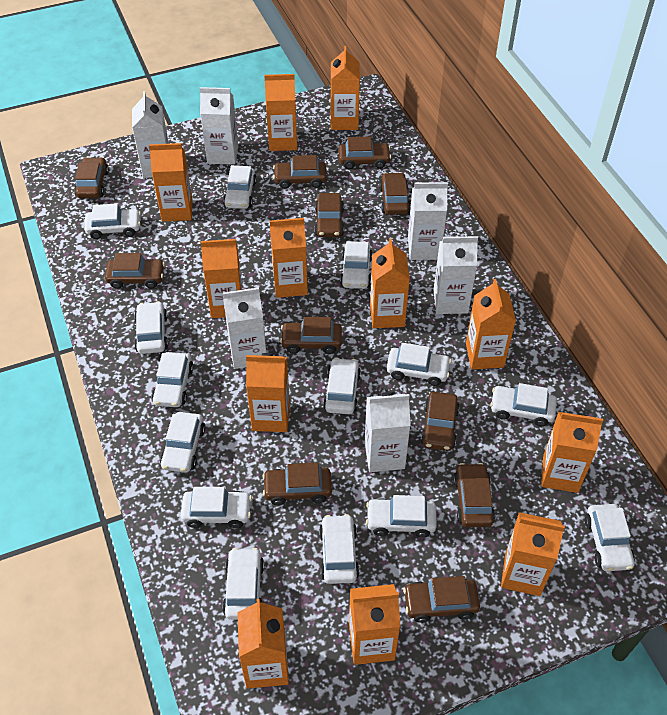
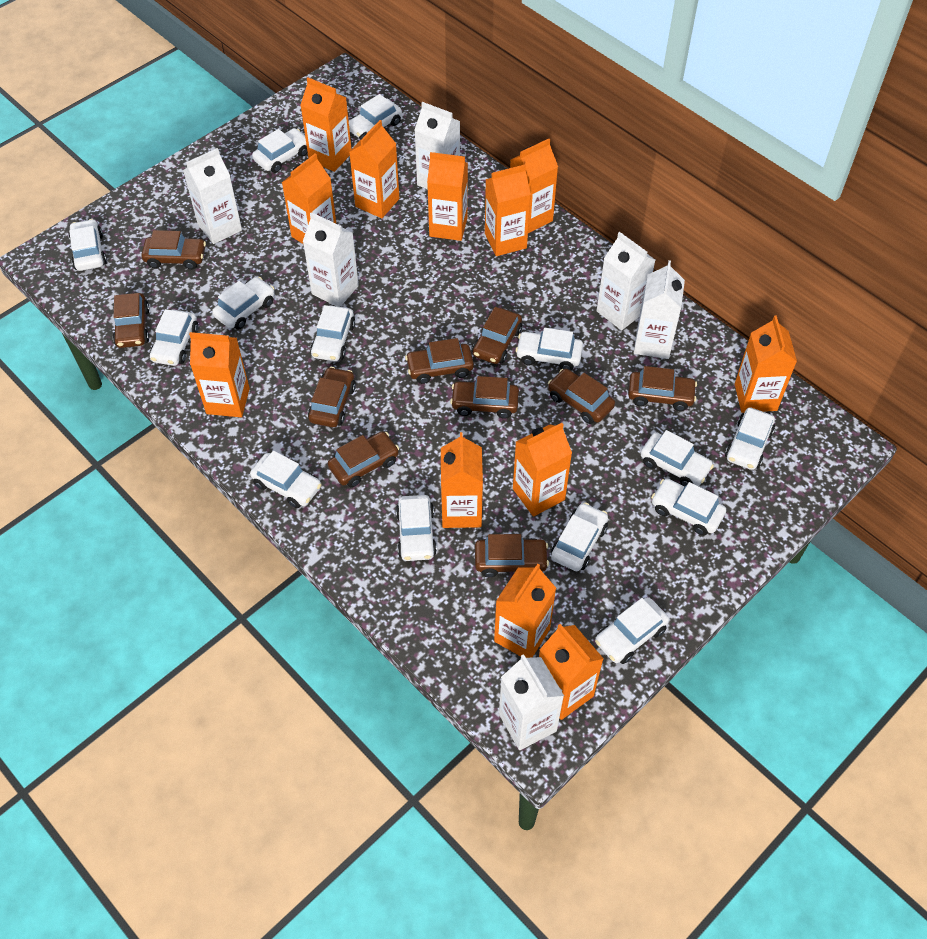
brown car: [74,157,109,198] [105,253,165,289] [262,463,332,505] [273,155,327,189] [280,317,342,354] [314,193,344,237] [338,137,391,169] [379,172,411,215] [403,576,480,623] [421,392,460,451] [453,463,495,527] = 11 -> [113,293,150,348] [141,230,206,270] [308,367,356,427] [328,431,399,487] [405,338,474,384] [450,376,519,419] [472,307,522,364] [475,534,549,577] [548,369,615,424] [628,366,697,411] = 10

